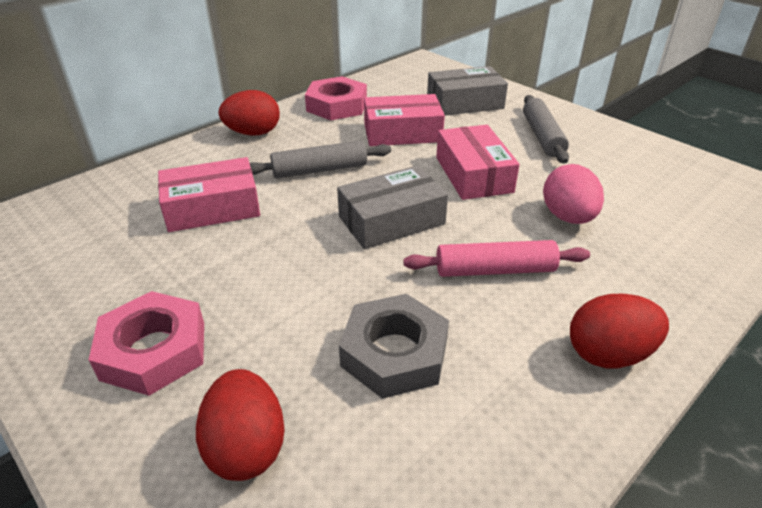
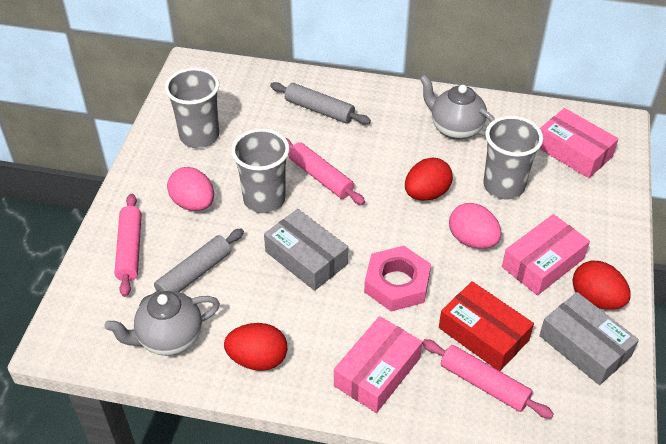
grey cup: none = 0 -> [165,68,219,148] [231,129,290,213] [483,116,543,200] = 3
grey nut: [339,294,449,399] = 1 -> none = 0
grey teapot: none = 0 -> [104,291,220,356] [420,75,495,140] = 2
pink egg: [543,164,604,224] = 1 -> [167,167,214,211] [449,203,502,249] = 2
pink nut: [89,291,204,396] [305,76,367,120] = 2 -> [364,246,431,312] = 1
pink rolling pin: [403,240,590,277] = 1 -> [114,194,142,297] [286,138,365,205] [422,339,554,419] = 3
red box: none = 0 -> [439,281,534,371] = 1

